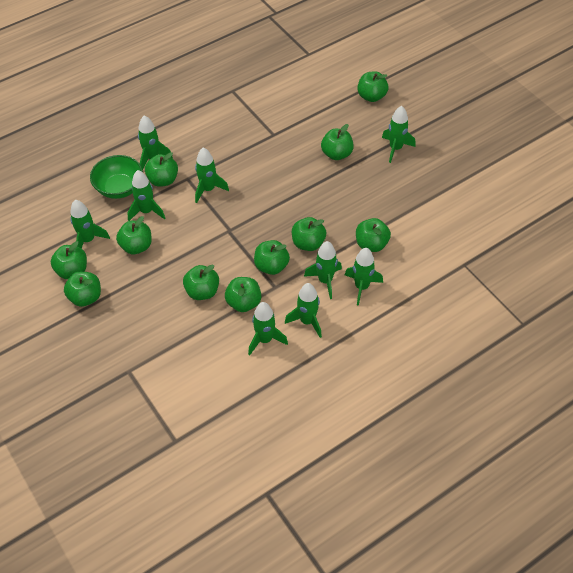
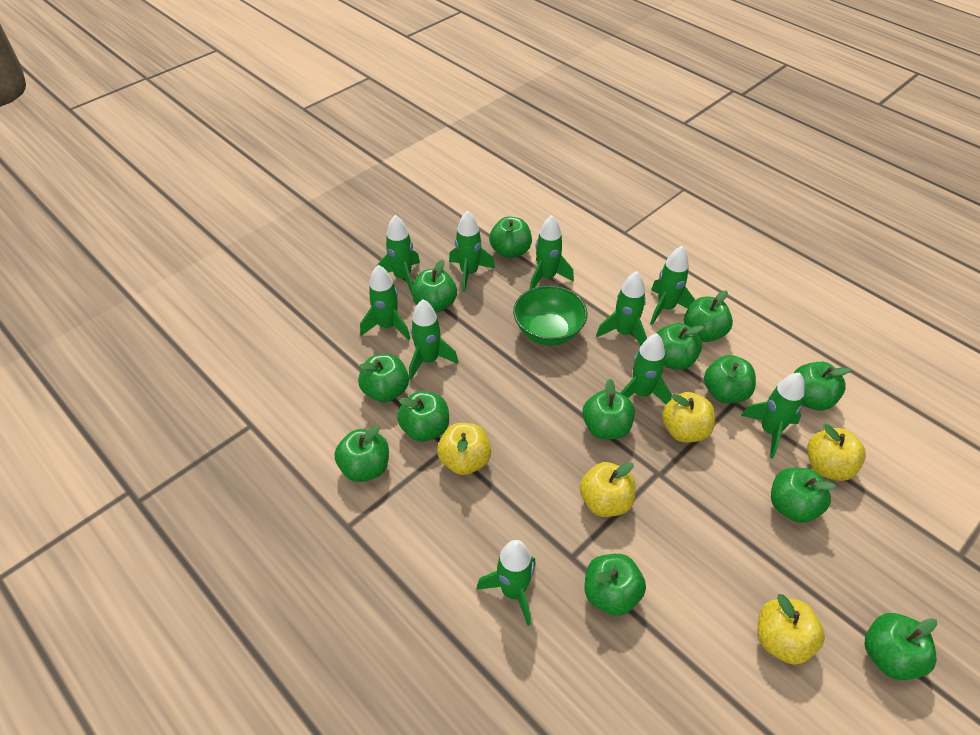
green apple: [51,241,87,279] [64,271,101,307] [116,216,152,254] [145,152,178,187] [183,265,219,300] [225,277,261,312] [254,240,290,275] [292,217,326,251] [321,124,354,160] [356,218,391,252] [358,71,388,102] = 11 -> [335,425,389,482] [358,354,409,402] [397,391,449,442] [412,259,457,313] [489,217,532,258] [582,379,635,439] [584,554,646,616] [657,323,704,370] [684,290,733,342] [704,355,756,403] [771,468,837,523] [794,362,851,410] [865,613,937,680] = 13
green rocket: [70,200,110,248] [127,170,165,221] [138,115,173,170] [195,147,229,203] [248,302,288,355] [285,283,322,338] [304,241,342,299] [345,248,383,306] [382,106,416,163] = 9 -> [360,265,410,340] [377,215,420,294] [409,299,458,380] [449,211,495,292] [476,540,536,626] [530,215,574,289] [596,271,647,345] [621,333,672,404] [650,246,695,325] [741,372,805,458] = 10
yellow apple: none = 0 -> [437,423,491,475] [580,462,636,517] [662,392,715,442] [757,594,825,665] [807,424,866,481] = 5

